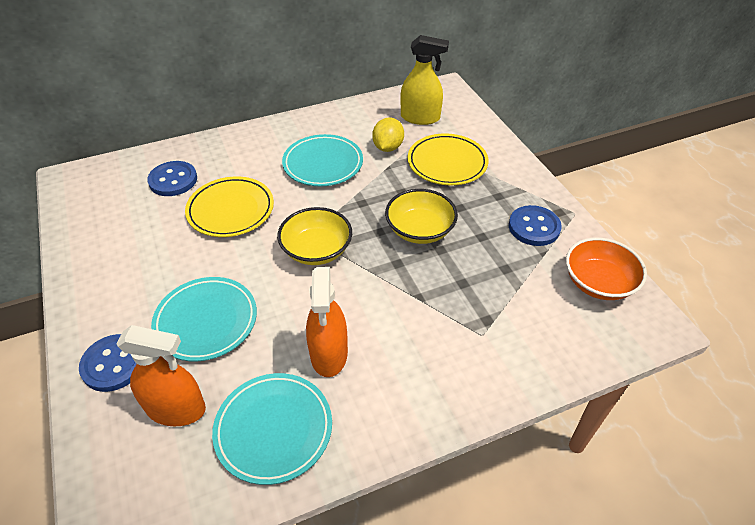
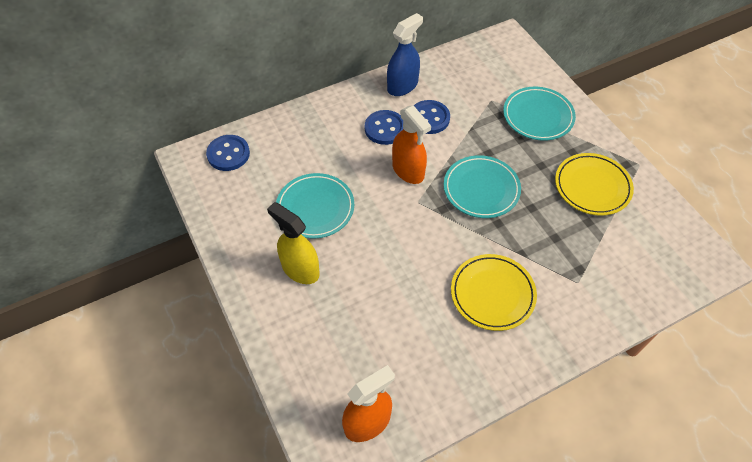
blue spray bottle: none = 0 -> [387,13,423,96] = 1
orange bowl: [566,237,647,300] = 1 -> none = 0
yellow bowl: [277,207,352,265] [385,189,458,244] = 2 -> none = 0
yellow lemon: [372,117,404,152] = 1 -> none = 0

